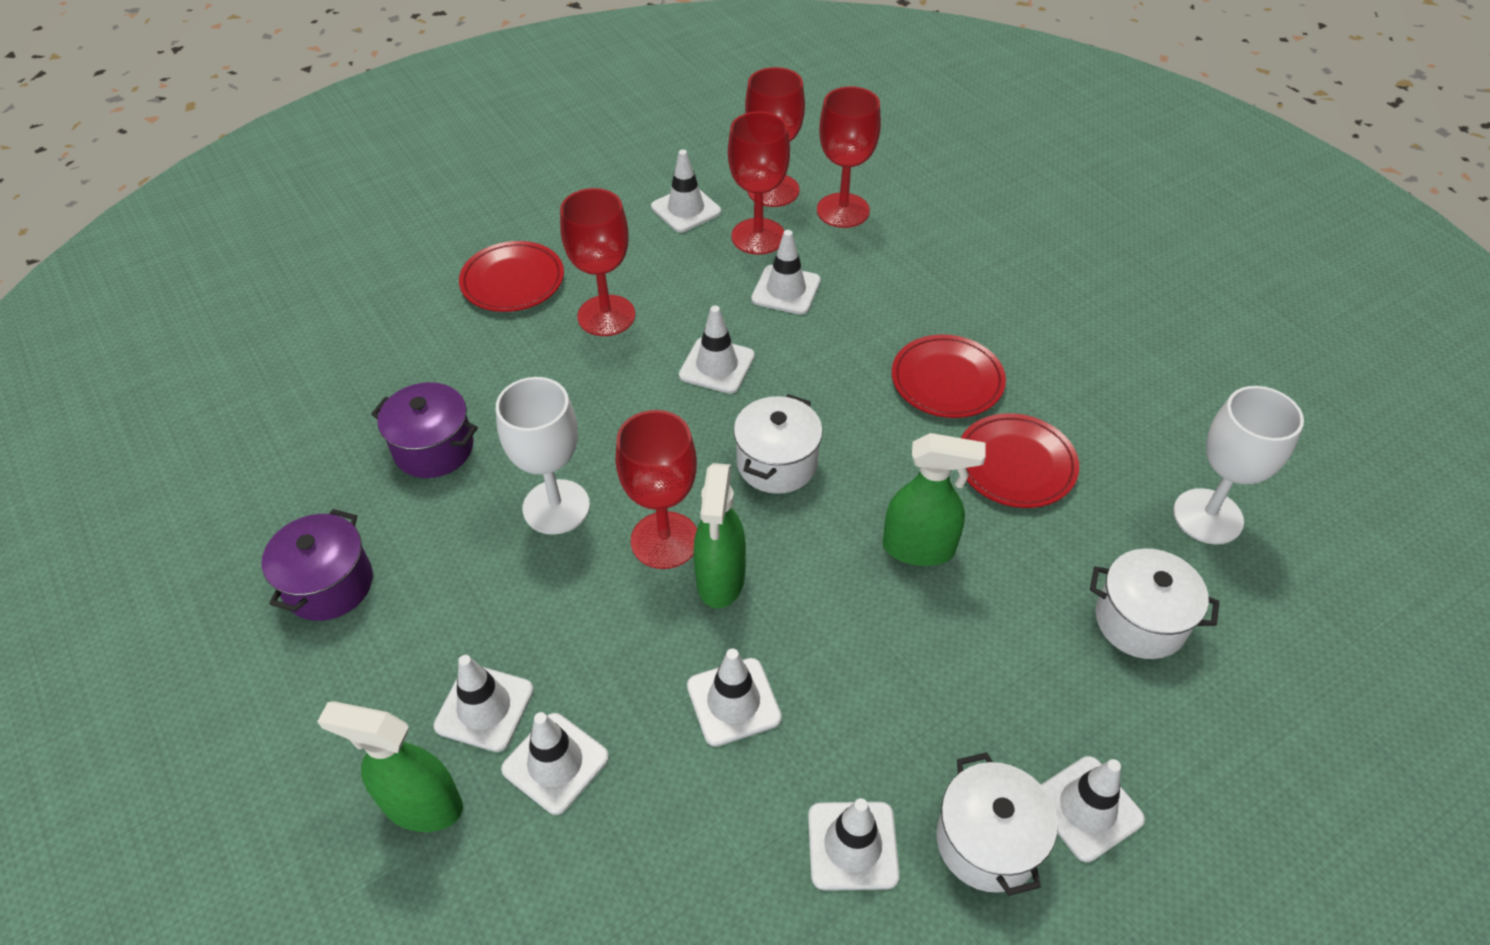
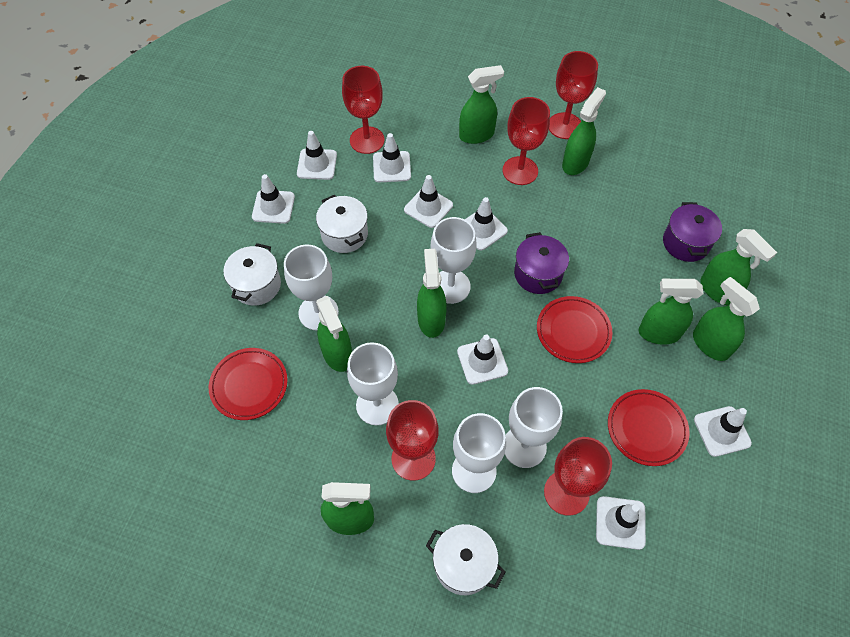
green spray bottle: [317,701,463,832] [693,463,746,608] [883,433,986,566] = 3 -> [316,296,352,372] [321,482,374,535] [417,249,447,338] [459,65,504,144] [562,87,606,175] [638,279,703,345] [693,277,760,361] [701,229,777,305] = 8
white goblet: [496,377,590,535] [1173,386,1304,545] = 2 -> [284,244,339,330] [347,342,399,425] [431,217,476,304] [452,413,506,493] [505,387,563,468] = 5

